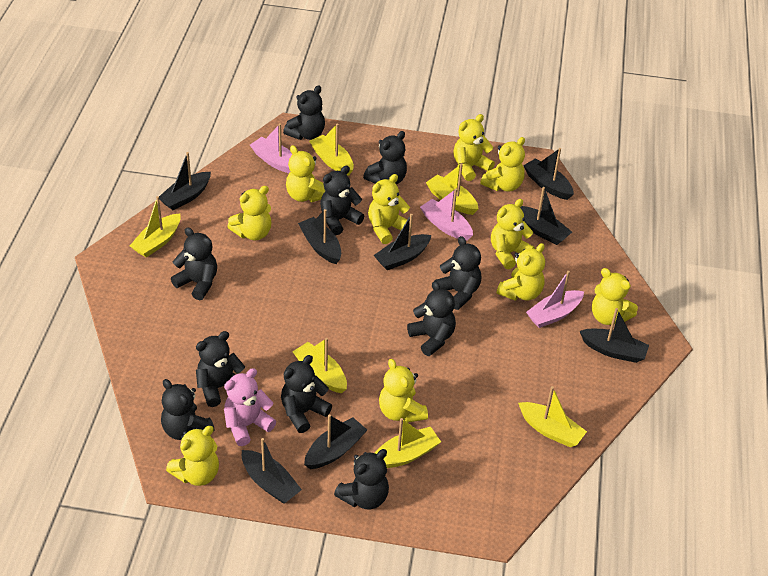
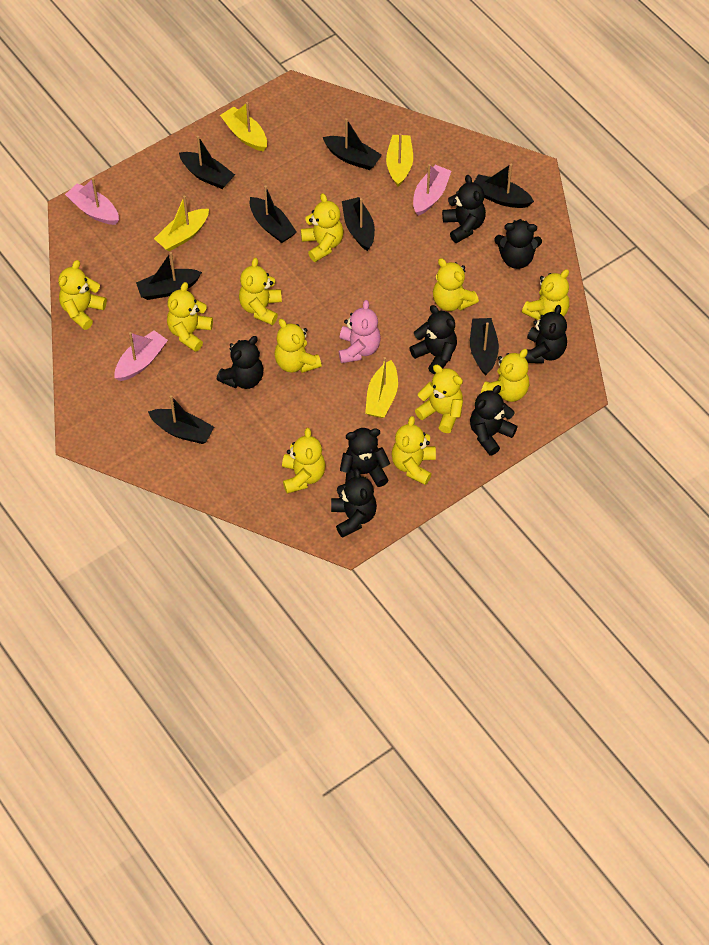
black teddy bear: [161,379,215,440] [171,227,217,300] [196,331,245,407] [281,355,332,433] [283,85,325,140] [320,166,364,235] [334,449,389,509] [363,131,407,185] [407,281,456,356] [434,236,481,310] = 10 -> [216,336,263,389] [331,468,377,538] [340,428,390,487] [410,305,457,375] [442,175,486,243] [470,385,517,455] [494,219,542,269] [525,305,567,363] = 8
yellow boat: [130,196,181,258] [292,338,347,393] [309,123,354,176] [375,418,441,468] [426,163,479,215] [518,386,587,447] = 6 -> [154,196,209,251] [220,102,267,151] [365,357,398,418] [386,133,413,187] = 4
yellow teddy bear: [166,426,219,486] [227,186,271,241] [286,145,325,202] [368,174,410,244] [379,359,428,423] [453,114,495,181] [480,137,525,192] [491,199,535,269] [497,243,545,301] [592,268,638,325] = 10 -> [58,260,107,330] [167,282,213,352] [239,258,282,325] [274,319,322,373] [282,428,325,494] [301,193,343,262] [392,416,436,485] [415,365,463,433] [433,258,479,311] [481,349,529,402] [522,269,569,320] = 11

